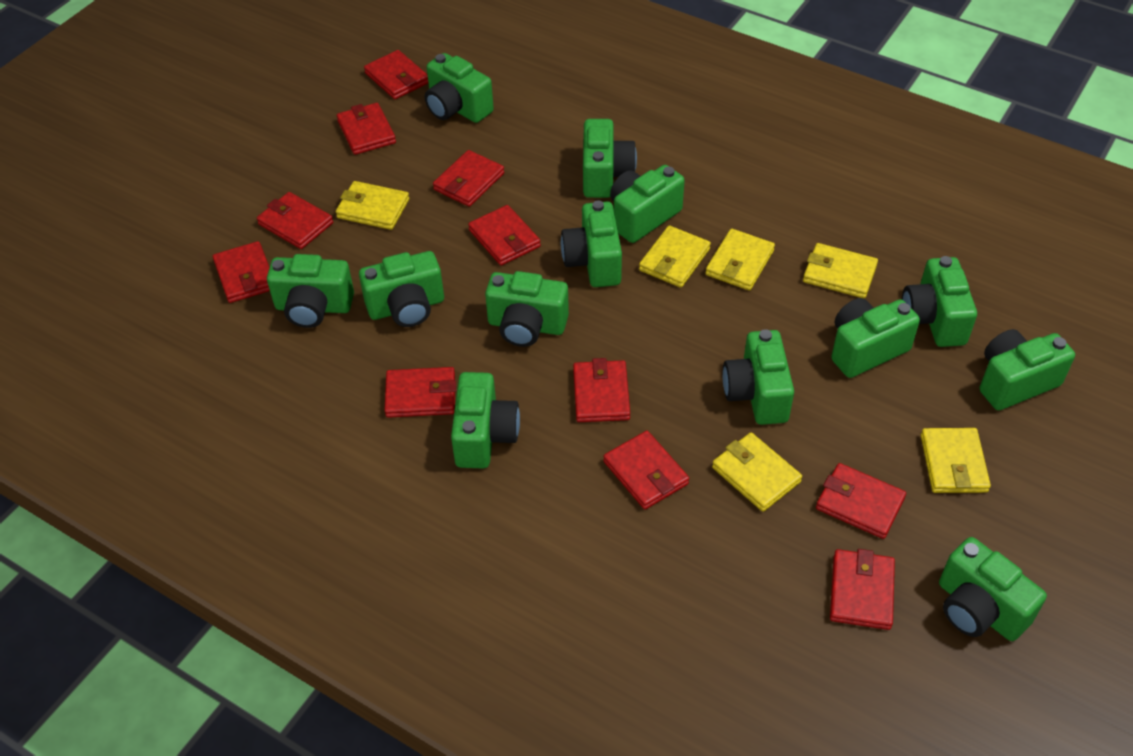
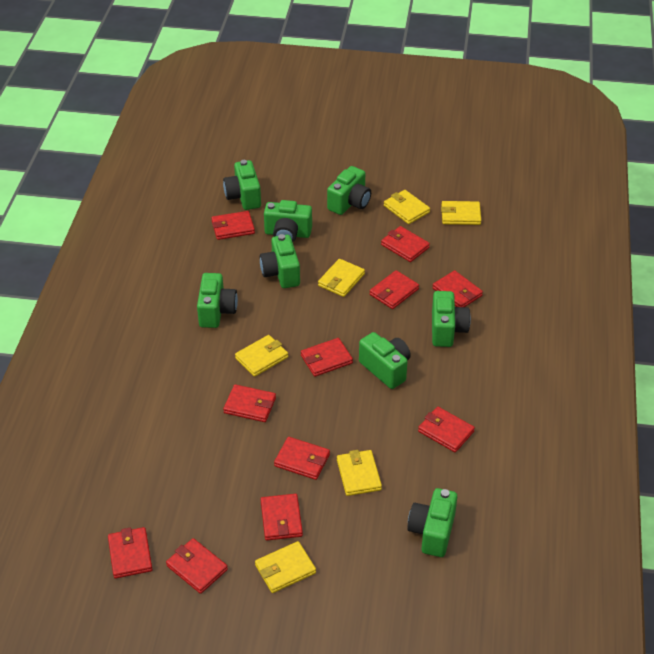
green camera: [267,254,354,328] [359,251,444,327] [425,53,494,123] [451,372,520,469] [485,271,569,347] [561,200,622,287] [583,119,637,198] [610,165,685,243] [723,329,794,425] [831,298,920,378] [902,256,977,347] [939,537,1047,641] [980,329,1075,410] = 13 -> [197,273,238,328] [223,160,261,210] [260,234,300,288] [264,200,312,242] [327,166,371,215] [359,332,411,389] [407,488,457,557] [432,291,471,347] = 8

